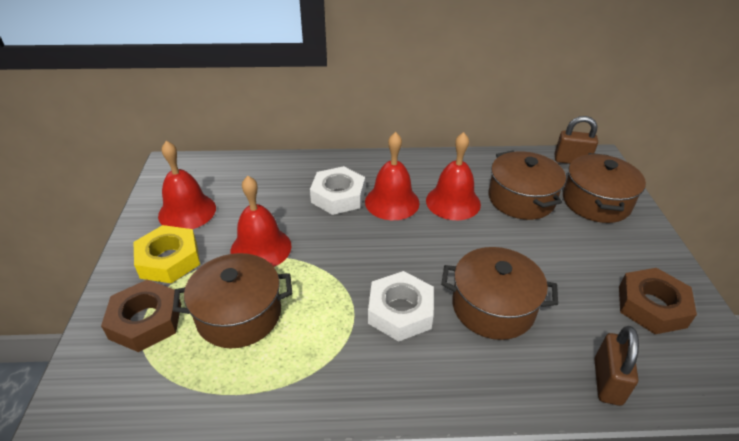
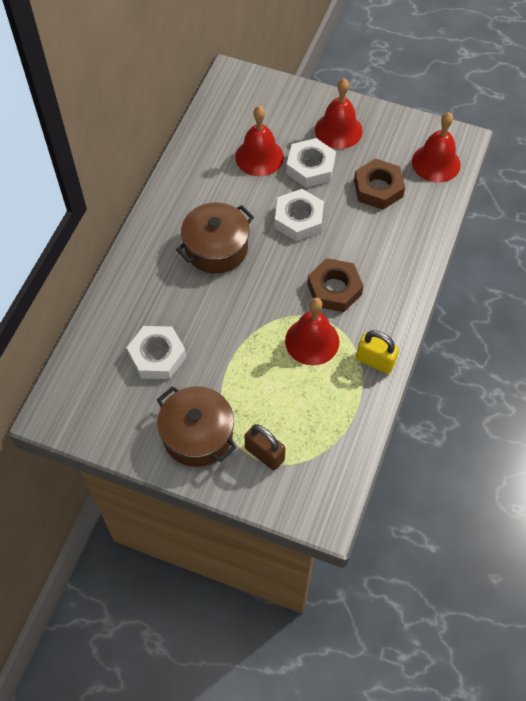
brown padlock: [554,116,598,164] [595,326,639,406] = 2 -> [244,424,285,470] = 1
brown pot: [173,253,292,348] [441,247,558,340] [489,151,566,220] [563,153,646,223] = 4 -> [157,386,237,467] [176,202,254,274] = 2
white nut: [310,166,365,215] [368,271,434,342] = 2 -> [127,326,186,379] [275,189,324,241] [286,138,336,188] = 3
yellow nut: [134,225,200,283] = 1 -> none = 0
yellow padlock: none = 0 -> [356,330,399,374] = 1

